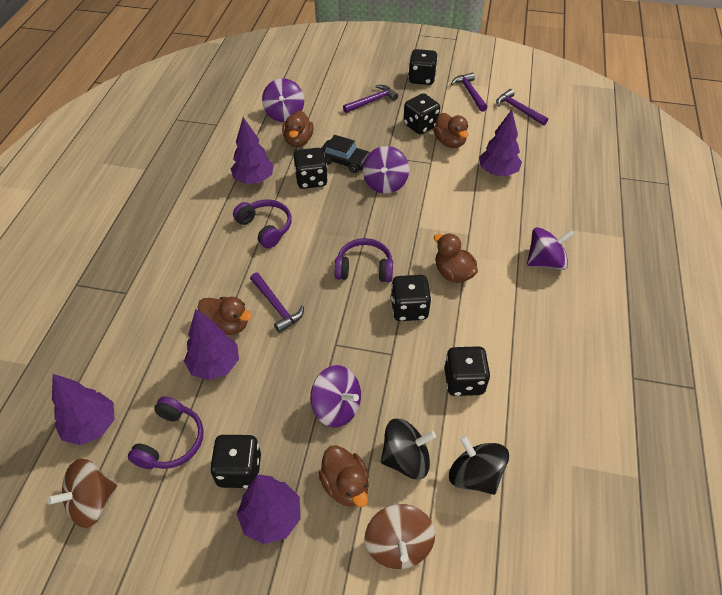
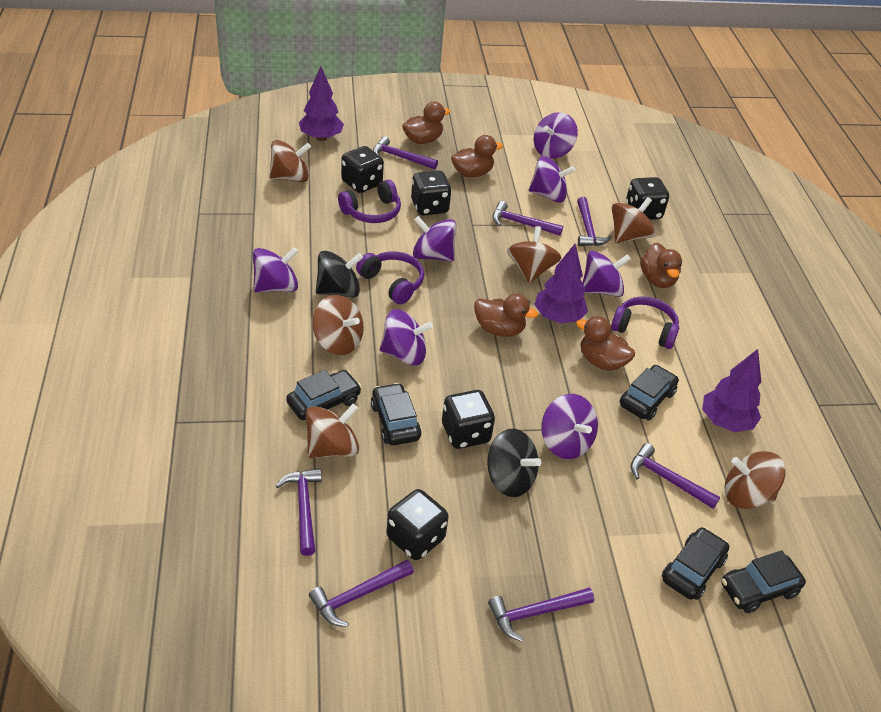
black car: [321,135,370,173] = 1 -> [286,370,362,420] [371,383,421,445] [620,365,679,420] [662,527,729,600] [721,551,806,613] = 5
black dice: [210,435,261,488] [294,148,328,189] [391,275,432,321] [403,93,440,134] [408,49,438,85] [444,346,491,396] = 6 -> [341,146,384,193] [386,489,449,560] [411,170,452,216] [442,390,495,449] [626,177,669,220] = 5
brown spinning top: [47,459,117,528] [365,504,435,569] = 2 -> [269,140,311,182] [306,404,359,458] [313,295,364,355] [507,226,561,284] [612,197,655,243] [724,451,786,509] = 6
purple hammer: [250,273,304,333] [343,85,398,113] [451,72,488,112] [496,89,548,126] = 4 -> [276,468,322,556] [309,560,414,627] [373,136,438,169] [488,588,594,642] [492,201,563,236] [577,197,612,246] [631,443,720,509] = 7
purple spinning top: [262,78,304,122] [311,365,361,427] [363,146,409,194] [527,227,574,270] = 4 -> [253,247,298,292] [380,309,433,366] [413,216,456,261] [529,156,575,203] [534,112,578,159] [541,394,598,459] [583,251,631,297] = 7
purple tree: [52,374,115,445] [184,309,239,380] [231,117,274,184] [237,474,301,544] [479,110,522,176] = 5 -> [299,66,344,141] [534,244,588,323] [702,349,761,432] = 3

